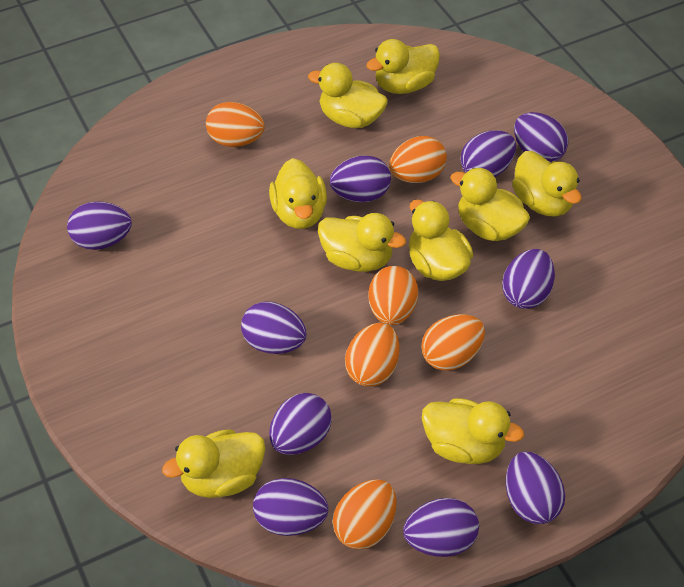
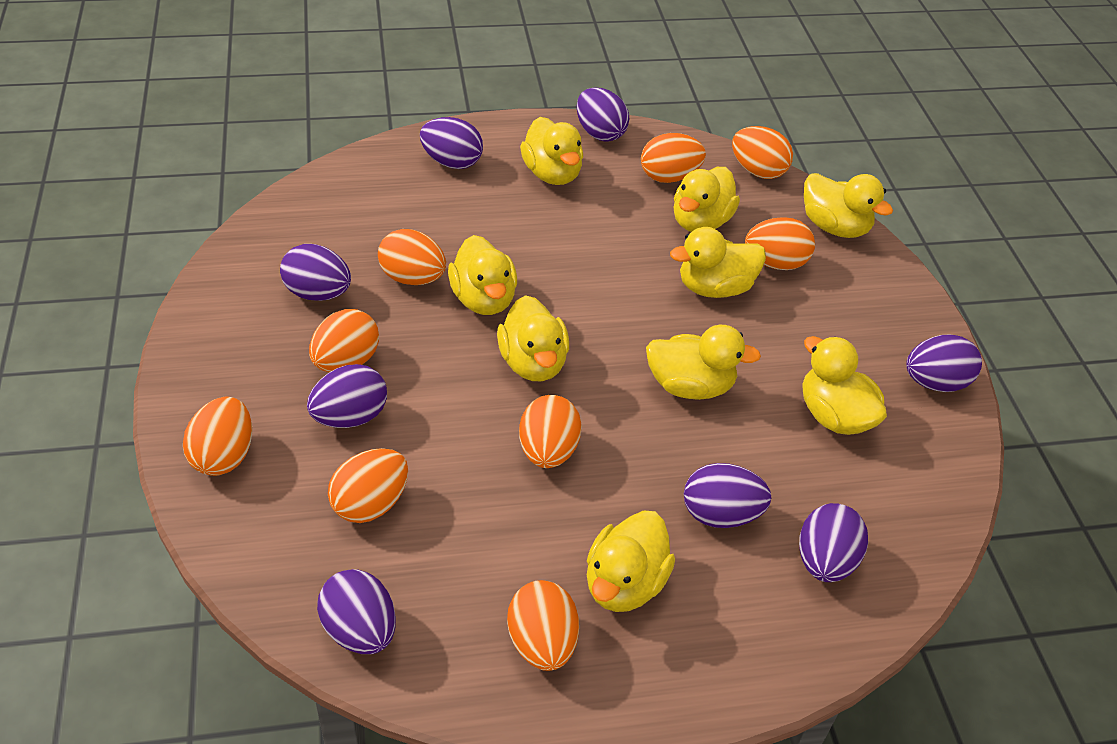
orange egg: [206,102,265,147] [333,479,397,549] [345,323,400,387] [368,266,419,325] [389,136,447,183] [421,314,485,371] = 6 -> [183,397,252,476] [309,309,379,372] [328,448,408,523] [378,229,446,285] [507,580,579,671] [519,395,582,468] [641,133,706,183] [732,126,793,179] [745,217,815,270] = 9
purple egg: [67,201,132,250] [241,301,307,354] [253,478,328,536] [269,393,332,455] [330,155,391,202] [403,498,479,557] [460,130,516,177] [502,249,555,309] [506,451,565,524] [514,112,568,163] = 10 -> [280,244,351,301] [307,364,387,428] [317,569,396,654] [420,117,483,169] [577,87,629,142] [684,463,771,528] [799,503,868,582] [906,334,982,392] = 8

